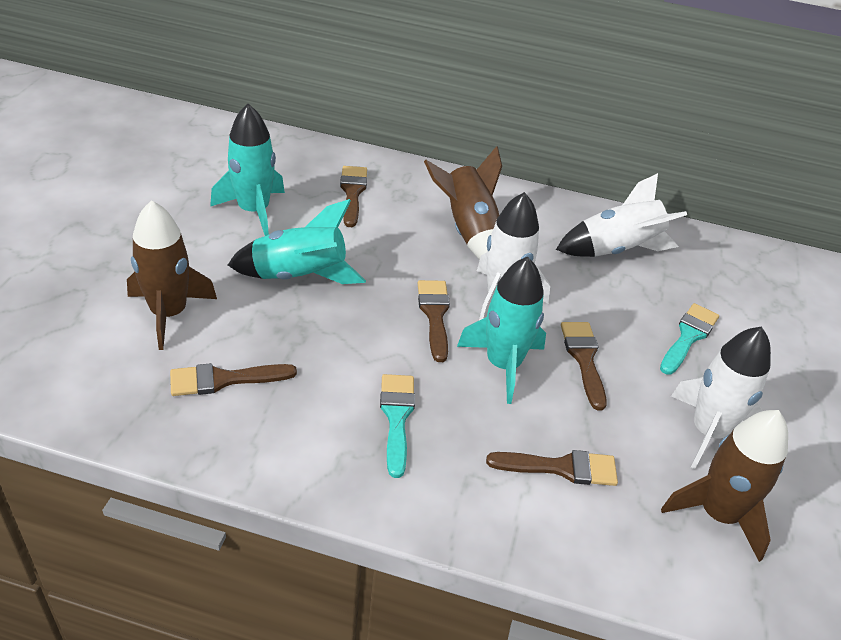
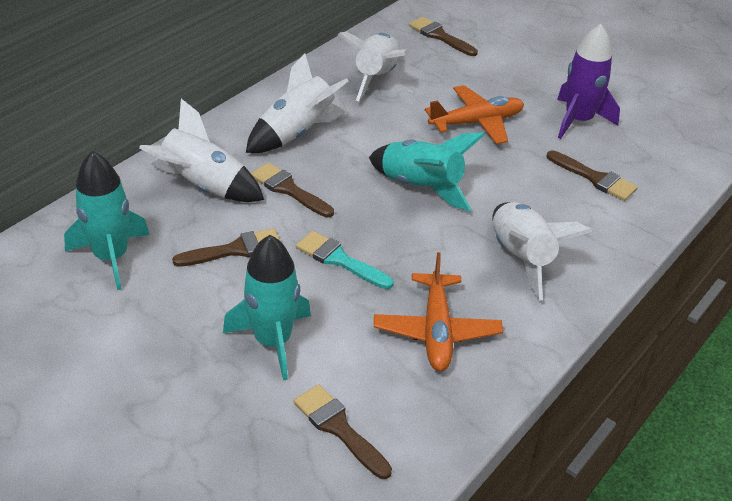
brown rocket: [127,200,217,350] [424,146,502,260] [661,410,788,562] = 3 -> none = 0
orange plane: none = 0 -> [374,252,503,371] [425,85,524,144] = 2
purple rocket: none = 0 -> [557,24,620,139] = 1
turquoise brush: [380,374,415,478] [660,303,719,375] = 2 -> [296,231,394,289] = 1
white rocket: [477,192,550,320] [556,173,687,257] [671,326,771,469] = 3 -> [139,99,264,202] [246,54,348,153] [338,32,407,101] [493,202,592,300] = 4

